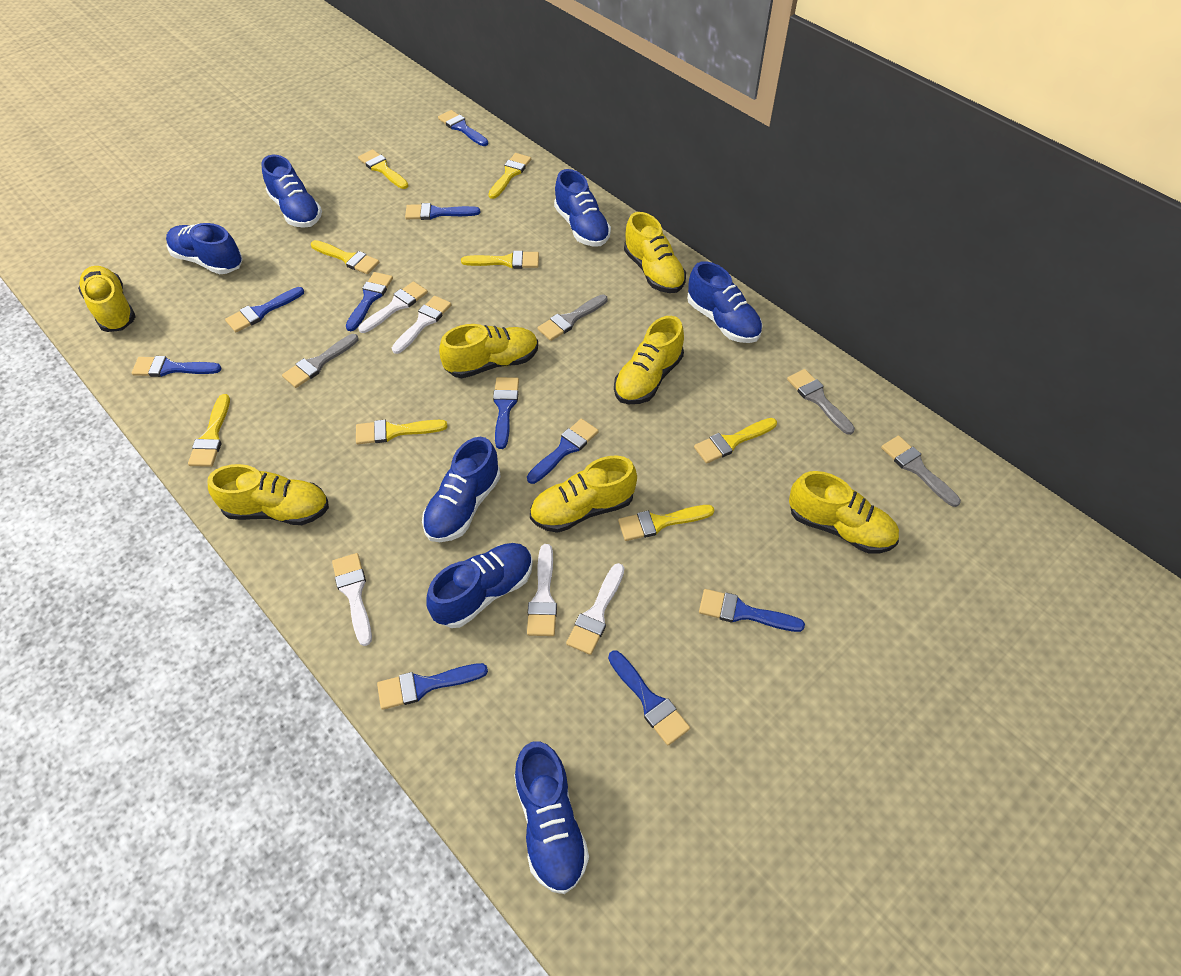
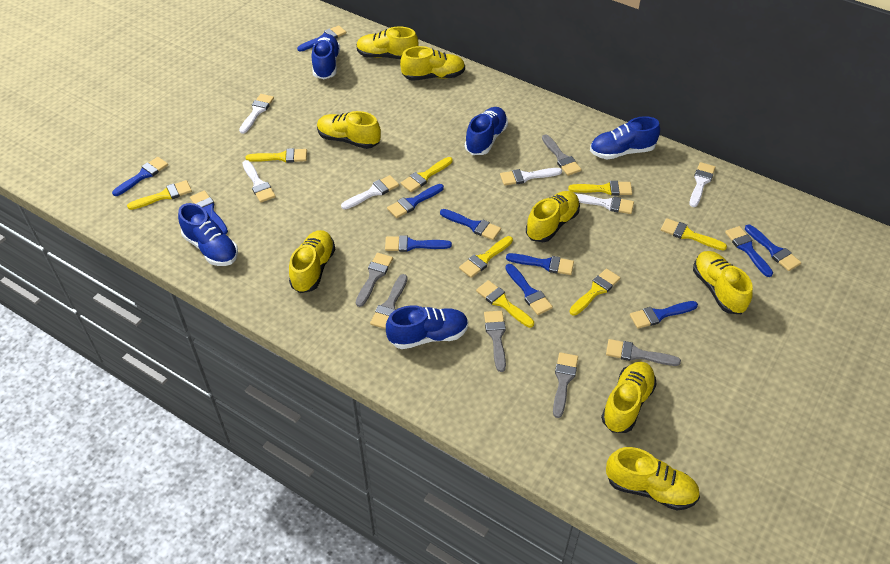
blue brush: [132,356,222,377] [225,287,304,332] [346,272,393,331] [377,663,488,710] [405,203,480,220] [438,110,488,146] [493,377,519,449] [527,419,599,484] [608,651,690,746] [699,589,805,632] = 10 -> [112,157,168,196] [190,190,228,234] [297,25,346,52] [385,235,452,252] [387,184,444,218] [440,209,501,240] [505,264,553,315] [506,253,574,275] [630,301,698,329] [725,226,773,277] [745,224,801,271] = 11
blue shoe: [166,223,243,274] [261,155,322,228] [422,437,501,542] [426,543,533,628] [514,741,589,894] [554,169,611,247] [687,261,762,343] = 7 -> [178,203,238,266] [312,34,340,79] [386,305,468,349] [465,107,508,155] [590,116,660,159] = 5
grey brush: [282,334,359,388] [537,294,607,341] [787,369,855,435] [881,436,961,507] = 4 -> [356,253,393,307] [370,274,407,329] [484,311,506,372] [542,134,582,176] [553,352,578,418] [606,339,681,366] = 6
white brush: [332,553,372,646] [358,281,428,333] [392,296,451,354] [527,544,557,636] [566,563,624,655] = 5 -> [239,94,274,134] [242,160,276,203] [341,175,399,209] [500,168,562,186] [575,193,634,214] [689,162,716,207] = 6
yellow shoe: [78,266,136,332] [208,464,329,525] [439,324,538,378] [530,455,637,533] [614,316,684,404] [624,212,686,293] [789,471,899,553] = 7 -> [289,230,335,293] [317,111,381,149] [356,26,419,60] [400,46,465,81] [526,191,580,242] [601,361,657,433] [606,447,700,510] [693,251,753,314] = 8

